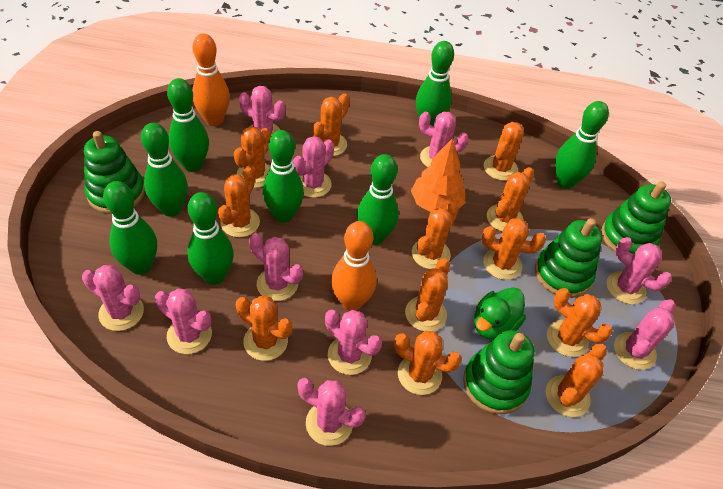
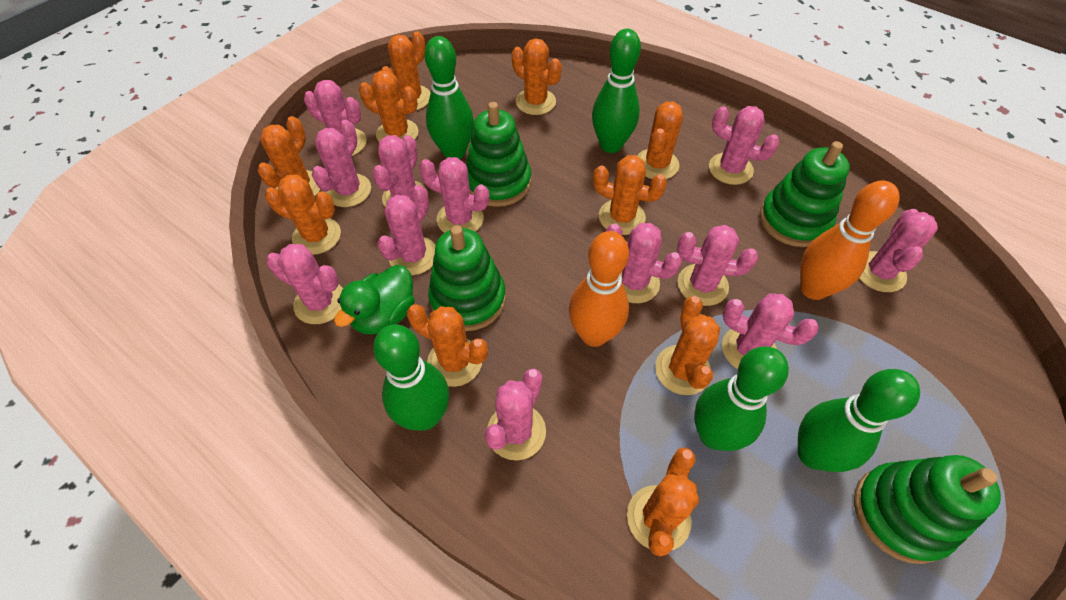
green bowling pin: [103,181,157,275] [141,123,188,217] [167,78,209,172] [187,192,234,285] [263,130,304,222] [357,154,399,245] [416,41,454,126] [555,101,609,189] = 8 -> [373,324,449,431] [424,36,474,159] [592,29,641,153] [694,346,789,451] [798,369,920,472] = 5
orange cactus: [218,167,260,237] [234,126,271,188] [236,295,292,361] [313,93,350,156] [394,331,462,395] [405,258,450,331] [412,202,459,269] [482,218,546,280] [484,122,524,181] [487,167,534,232] [546,344,607,417] [547,288,613,357] = 12 -> [258,116,320,196] [265,174,341,255] [359,70,419,142] [382,32,430,110] [407,304,488,387] [511,38,562,115] [593,155,667,235] [627,447,699,556] [637,101,683,179] [655,296,720,395] = 10
orange tree: [411,138,465,212] = 1 -> none = 0
pink cactus: [82,265,144,331] [155,288,212,354] [239,86,285,136] [249,233,303,301] [293,136,334,198] [297,378,366,446] [325,310,382,375] [419,111,469,167] [607,237,672,304] [614,299,675,370] = 10 -> [266,244,343,324] [304,80,367,156] [312,120,371,207] [372,135,428,207] [377,185,436,275] [419,157,489,233] [484,369,546,461] [606,223,682,303] [677,225,758,306] [709,106,780,185] [722,293,819,369] [859,209,938,292] = 12

